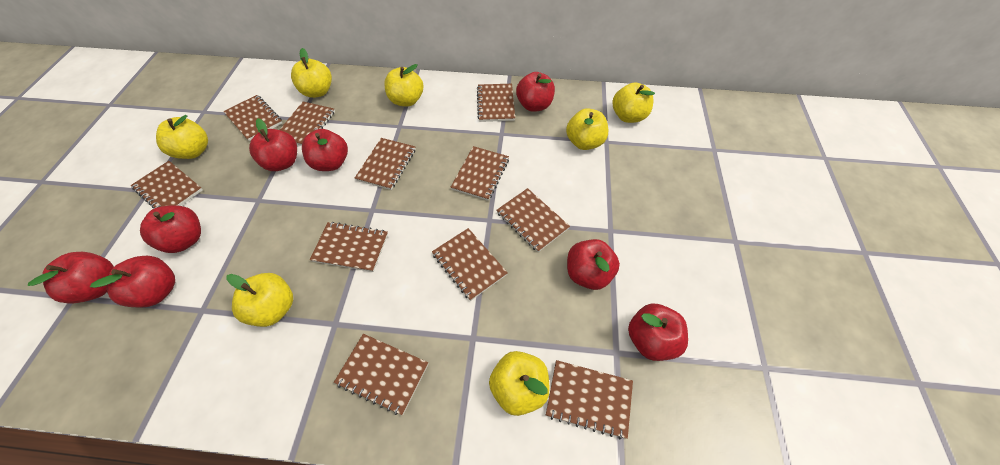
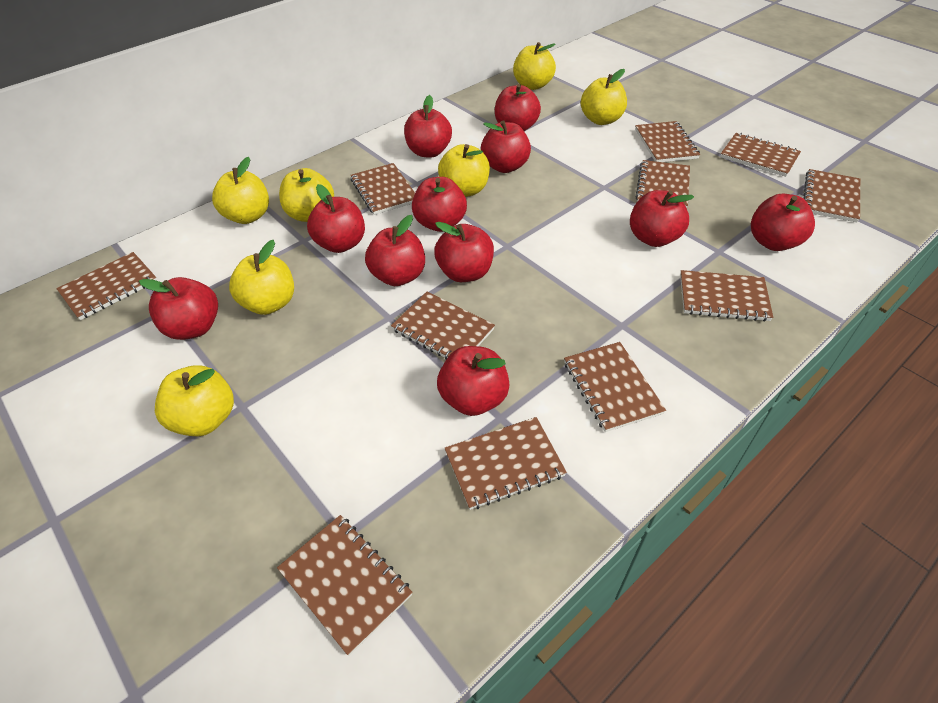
red apple: [28,252,114,304] [90,256,175,307] [140,205,201,253] [249,118,297,171] [302,129,348,171] [516,72,555,112] [567,239,620,290] [628,304,688,361] = 8 -> [139,277,218,340] [307,184,365,253] [365,215,425,286] [404,95,452,158] [412,177,467,232] [434,222,494,282] [437,346,510,416] [481,120,531,173] [495,84,541,131] [630,190,694,247] [751,194,815,251] = 11

